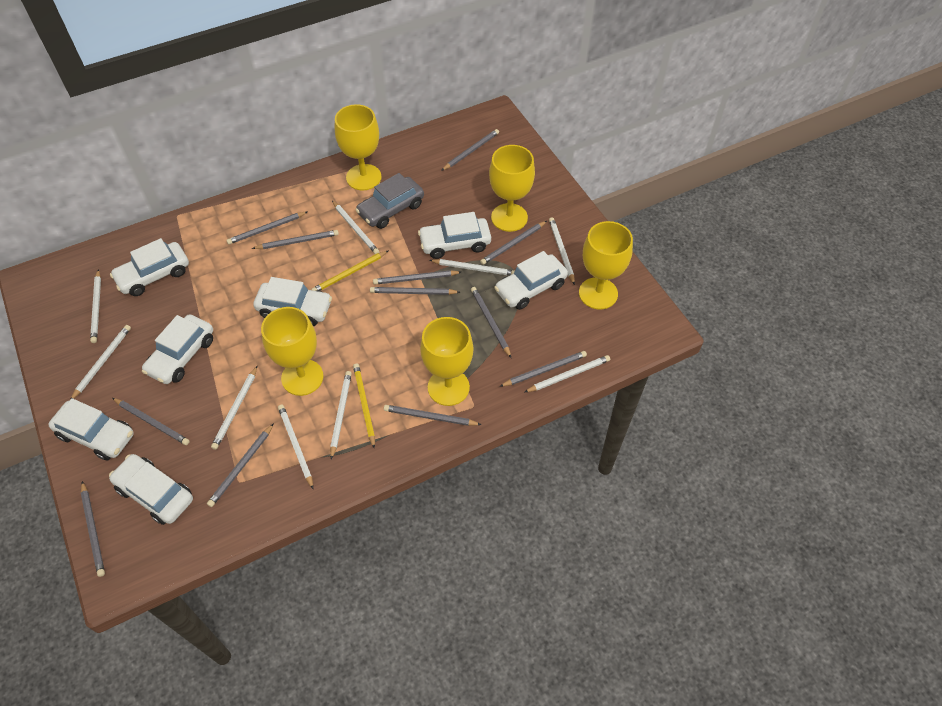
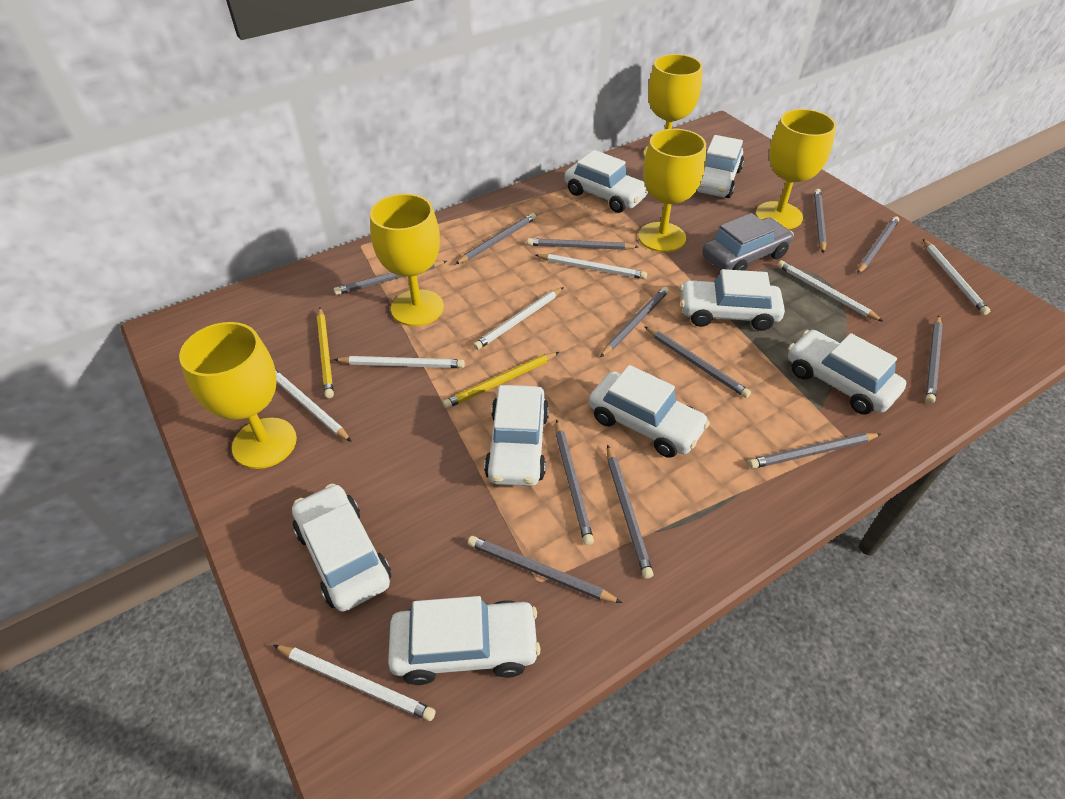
white car: [48,398,134,461] [109,454,193,525] [110,238,189,296] [142,314,213,384] [253,277,332,326] [418,212,491,259] [494,251,568,310] = 7 -> [292,483,391,612] [388,596,541,685] [484,385,549,486] [564,150,648,213] [589,365,710,458] [680,269,785,331] [697,135,744,198] [788,330,906,415] = 8
white pencil: [71,325,131,399] [90,269,101,343] [211,366,257,450] [278,404,313,489] [330,371,352,460] [332,201,379,254] [429,259,515,276] [525,355,610,392] [549,217,575,285] = 9 -> [273,645,436,721] [275,370,352,442] [334,356,465,368] [473,287,564,350] [535,254,647,279] [777,260,884,322] [923,239,990,315] = 7

